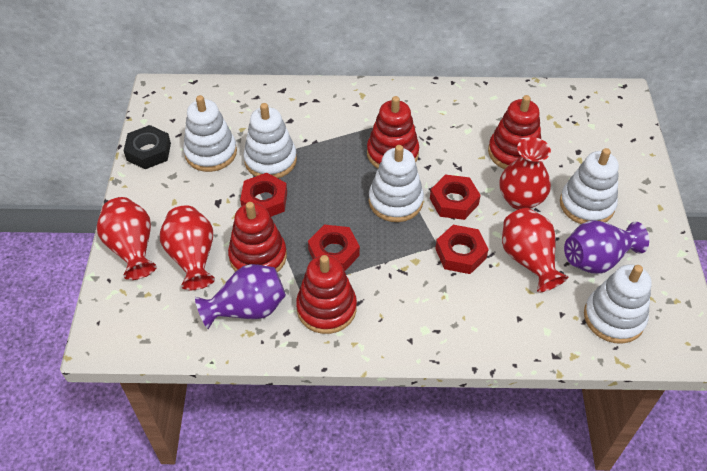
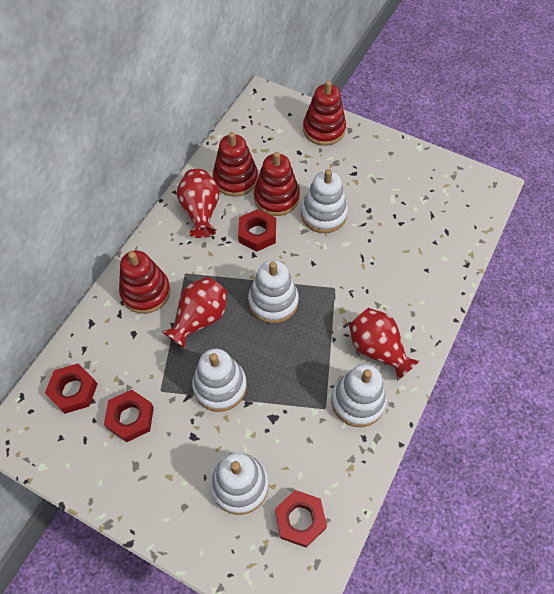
black nut: [123,125,171,169] = 1 -> none = 0
purple vase: [195,264,286,329] [564,220,649,274] = 2 -> none = 0
red vase: [97,197,157,280] [160,206,215,290] [499,137,551,210] [502,208,568,292] = 4 -> [162,277,227,349] [177,169,220,238] [349,308,419,381] = 3

